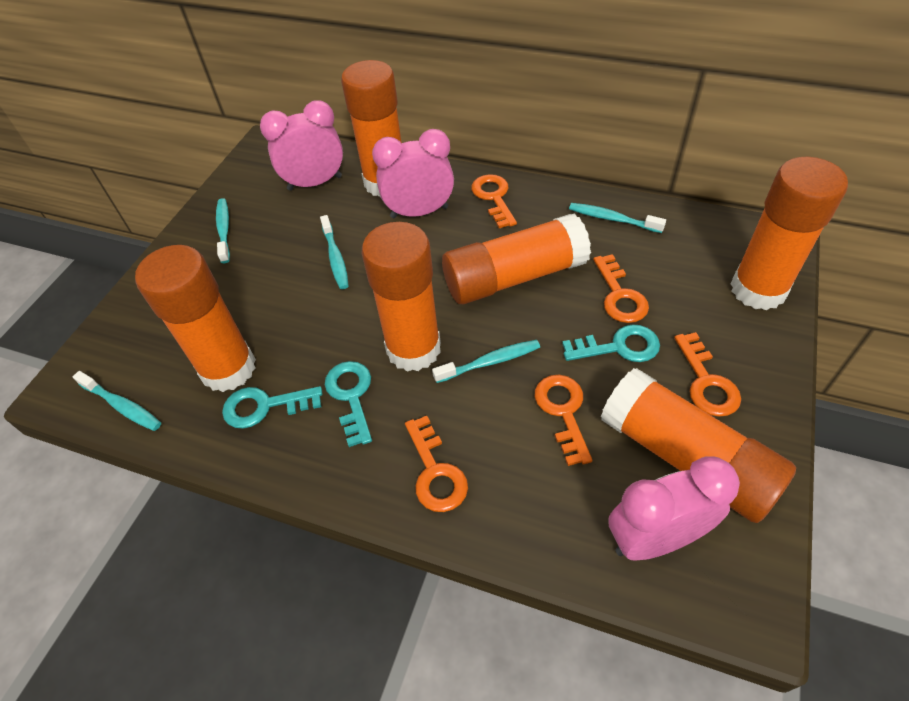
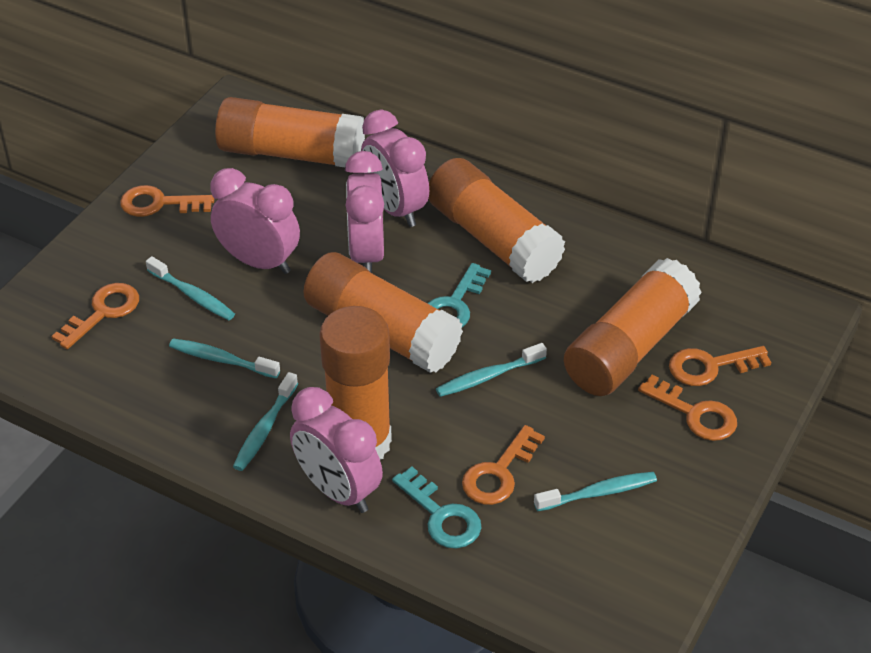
orange glue stick: [135,245,256,392] [341,60,402,197] [362,222,441,372] [442,213,591,304] [601,368,796,523] [731,157,848,310] = 6 -> [215,97,365,167] [303,252,463,373] [319,306,392,459] [428,158,565,283] [564,258,702,396] = 5
pink clock: [260,100,343,191] [372,129,454,218] [608,456,740,561] = 3 -> [210,168,300,274] [290,387,383,513] [345,151,384,273] [361,110,429,227] = 4
turquoise key: [222,386,322,429] [325,361,372,447] [562,324,660,362] = 3 -> [392,467,481,549] [427,263,491,327] = 2

